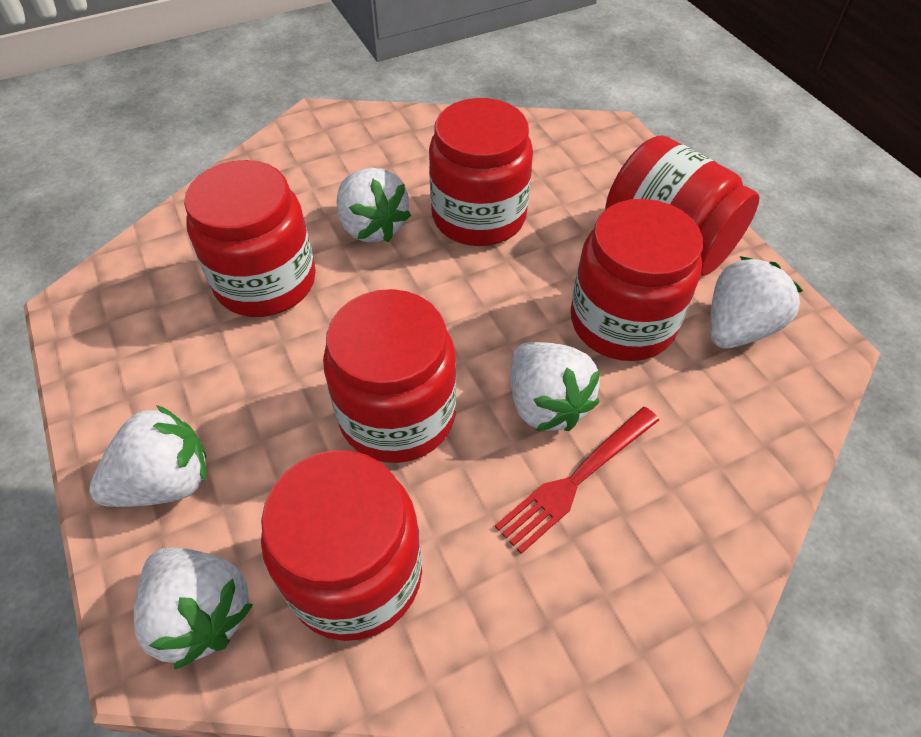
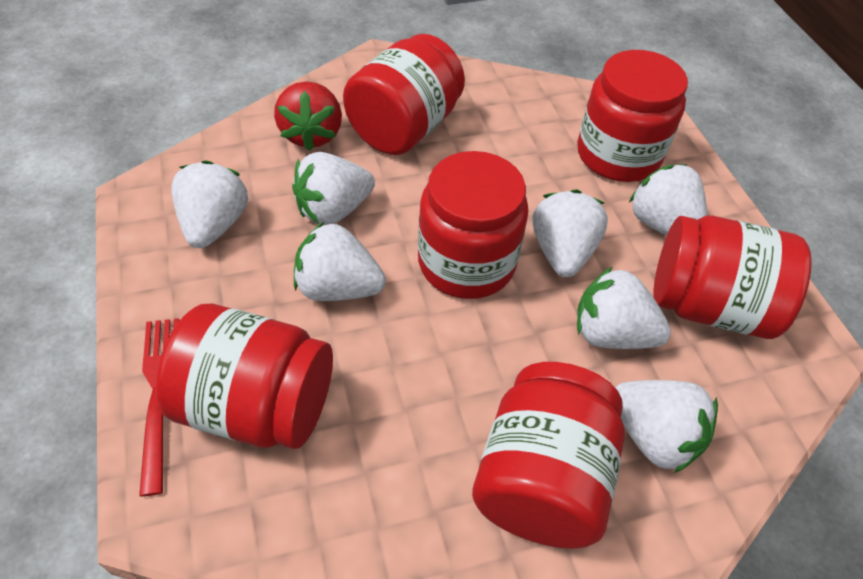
red strawberry: none = 0 -> [274,81,342,151] = 1
white strawberry: [89,405,206,507] [134,548,253,670] [337,168,411,242] [511,342,600,431] [710,256,803,349] = 5 -> [171,160,248,248] [292,152,375,225] [294,222,386,301] [533,189,608,277] [577,267,671,349] [615,380,718,473] [629,164,707,236] = 7

